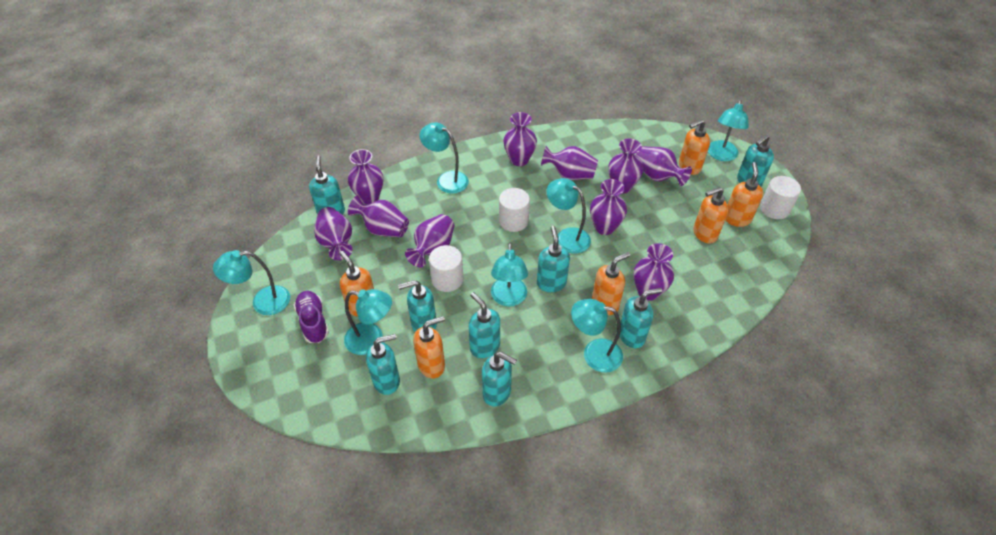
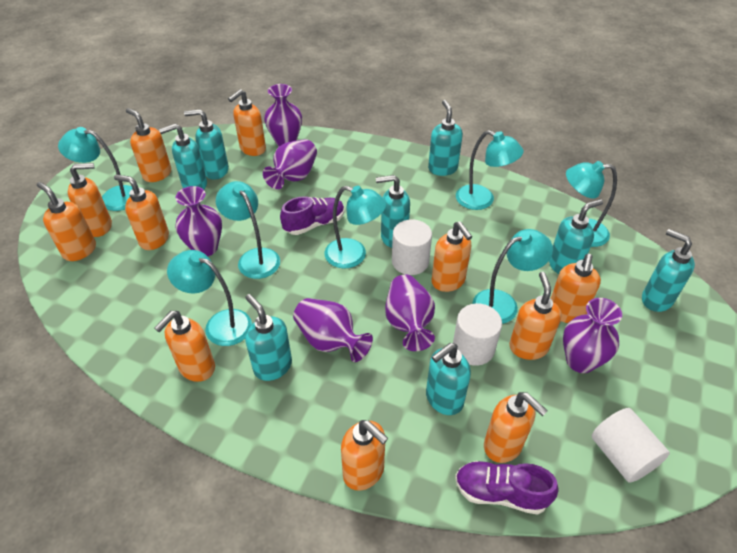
orange soap dispenser: [339,251,374,316] [413,316,445,378] [592,252,631,315] [679,119,710,175] [693,187,728,243] [725,162,764,227] = 6 -> [37,182,96,261] [68,163,112,237] [114,174,169,250] [126,108,171,182] [154,311,215,382] [228,89,266,156] [341,420,388,491] [431,221,473,292] [484,392,548,463] [509,272,562,360] [551,254,601,323] = 11
purple shoe: [294,291,329,343] = 1 -> [280,196,345,235] [455,461,559,515] = 2
purple vase: [314,207,352,260] [348,149,383,204] [348,195,409,237] [405,214,454,267] [503,112,537,166] [541,146,598,180] [590,179,627,235] [608,139,644,194] [633,243,674,301] [636,146,692,186] = 10 -> [175,186,222,256] [263,139,317,189] [264,84,302,146] [293,298,373,362] [385,275,435,351] [563,298,622,373] = 6

